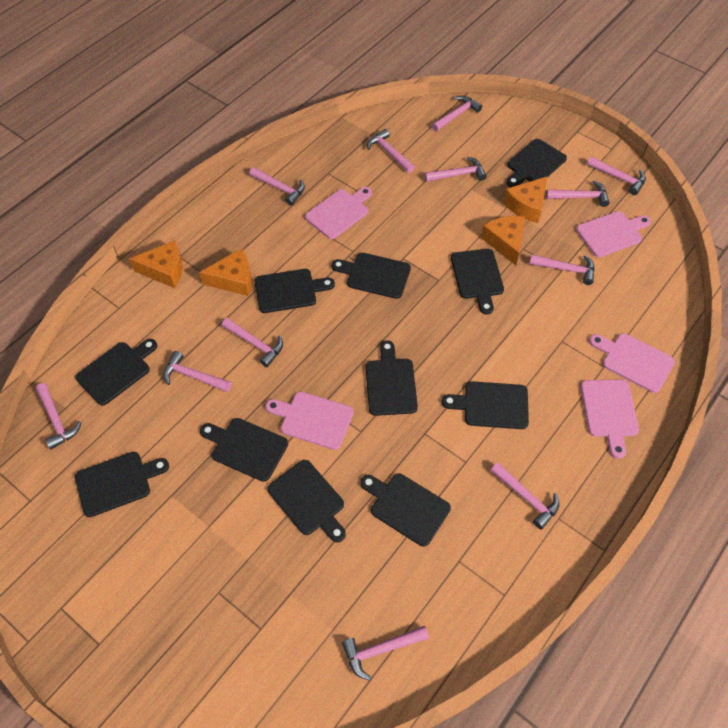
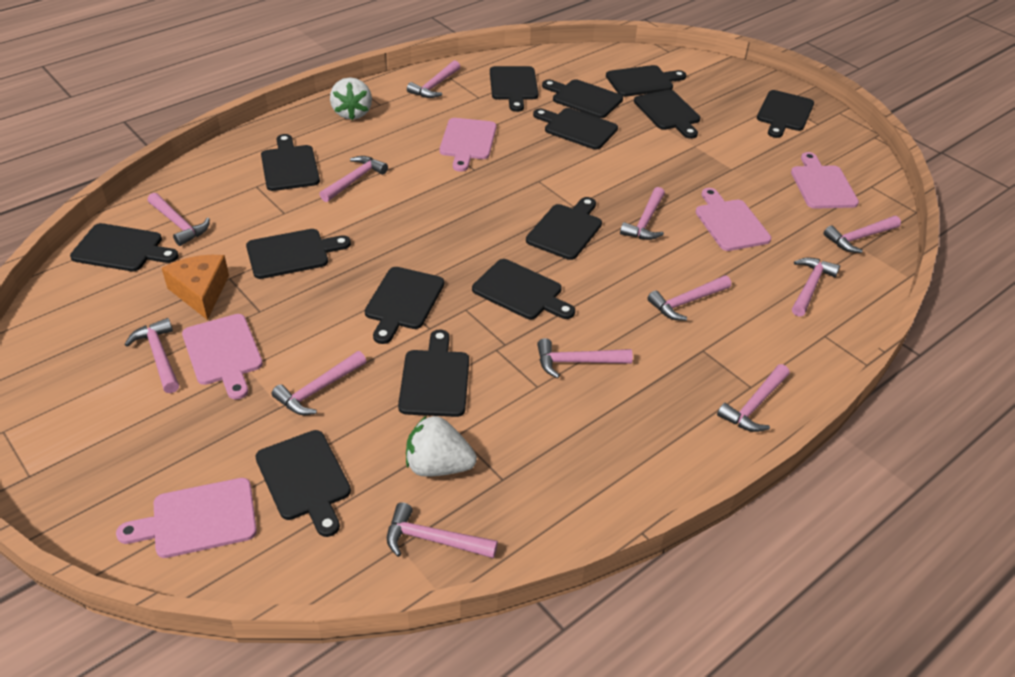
black cutting board: [75,339,157,406] [75,452,169,517] [200,418,288,482] [255,269,335,313] [267,460,346,543] [331,253,411,299] [361,474,451,547] [365,340,418,416] [442,381,529,429] [451,249,504,314] [507,139,567,187] = 11 -> [70,223,179,271] [246,229,351,279] [255,430,351,537] [261,134,320,191] [365,267,444,344] [398,330,469,417] [472,259,575,319] [490,66,538,112] [526,197,602,260] [533,108,618,150] [542,79,623,118] [606,65,686,97] [634,90,700,139] [757,90,814,138] = 14
orange cheese: [129,240,183,288] [199,249,252,296] [481,216,525,265] [503,176,548,223] = 4 -> [162,255,229,320] = 1
white strawberry: none = 0 -> [330,77,372,120] [406,416,477,477] = 2

